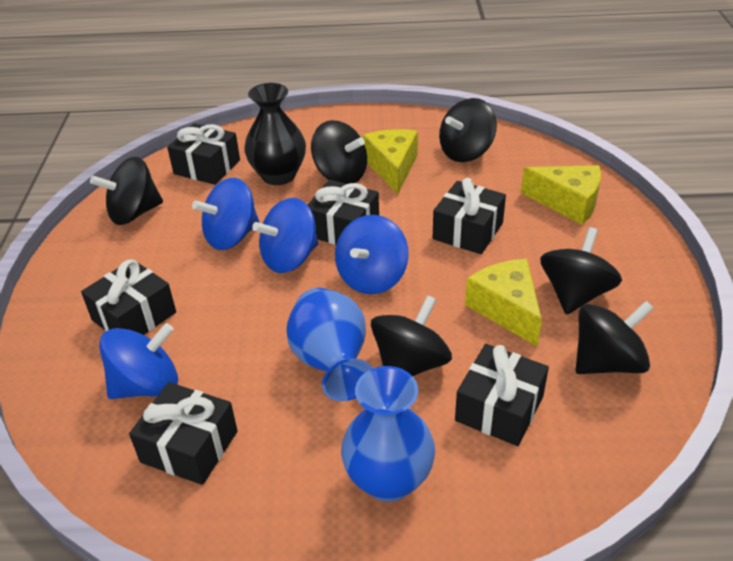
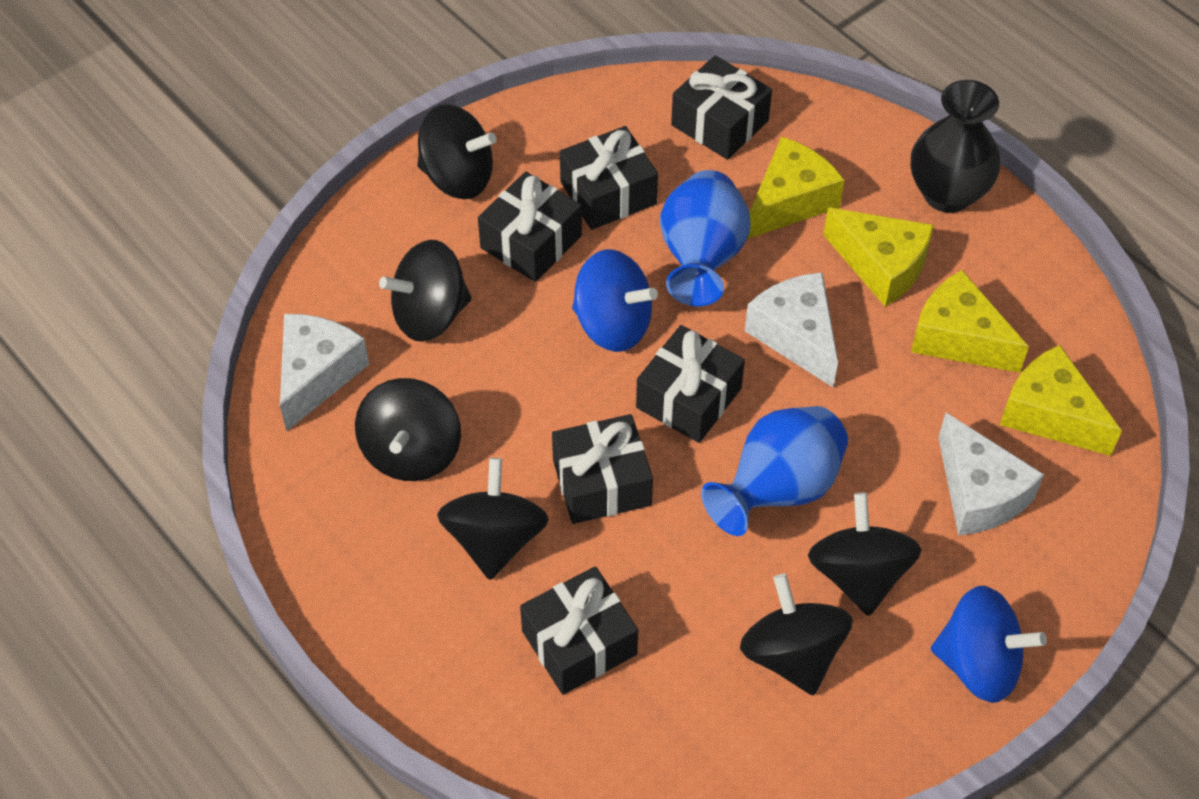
blue spinning top: [99,323,178,399] [192,178,259,250] [252,198,318,273] [335,215,409,294] = 4 -> [572,249,658,352] [931,586,1047,703] = 2
white cheese: none = 0 -> [280,314,369,432] [745,272,838,387] [938,412,1044,536] = 3
yellow cheese: [362,129,418,194] [465,259,542,347] [521,165,601,225] = 3 -> [747,136,845,239] [823,208,934,307] [911,270,1029,373] [1000,345,1122,456] = 4

